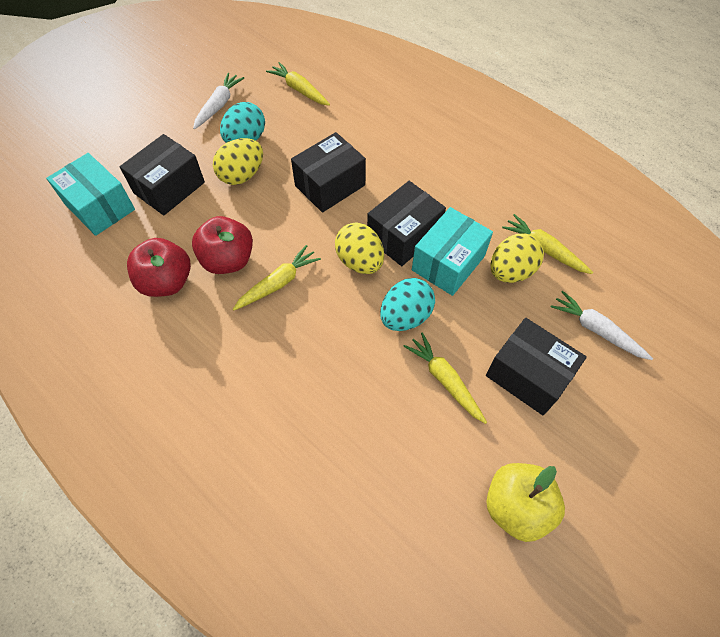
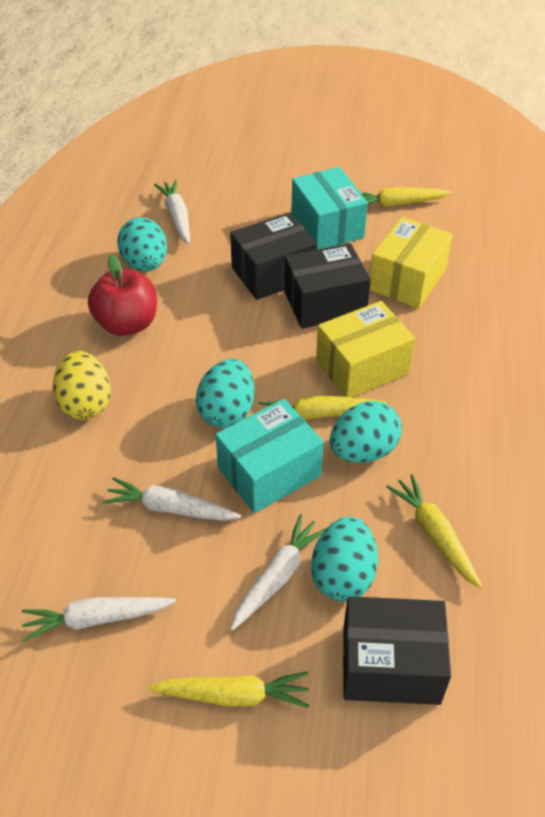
black box: [120,134,205,216] [291,132,366,213] [367,181,446,266] [486,318,587,416] = 4 -> [230,212,317,300] [284,243,371,329] [343,596,451,705] = 3
red apple: [127,238,191,297] [192,216,253,274] = 2 -> [88,255,157,336] = 1
turquoise egg: [220,102,265,143] [380,278,435,331] = 2 -> [117,217,167,272] [196,359,255,428] [311,517,378,601] [330,401,402,463] = 4
white carrot: [193,73,244,129] [551,291,653,360] = 2 -> [22,597,176,642] [103,477,241,521] [154,180,190,244] [230,514,326,631] = 4
yellow apple: [486,463,565,542] = 1 -> none = 0
yellow box: none = 0 -> [316,301,415,397] [370,217,453,308] = 2
yellow egg: [213,138,263,185] [335,222,384,274] [491,234,544,283] = 3 -> [52,351,111,420] = 1

